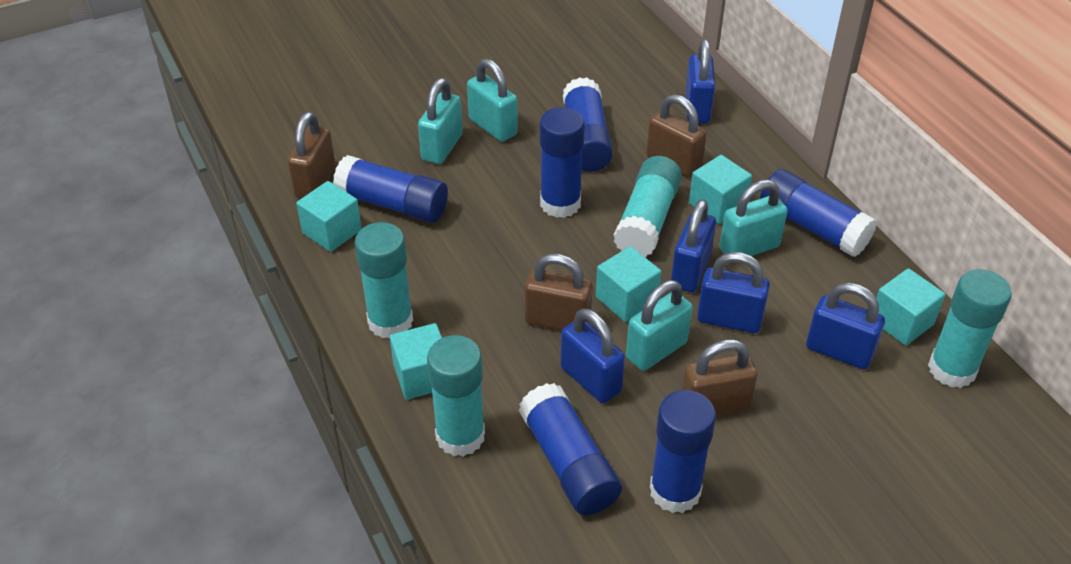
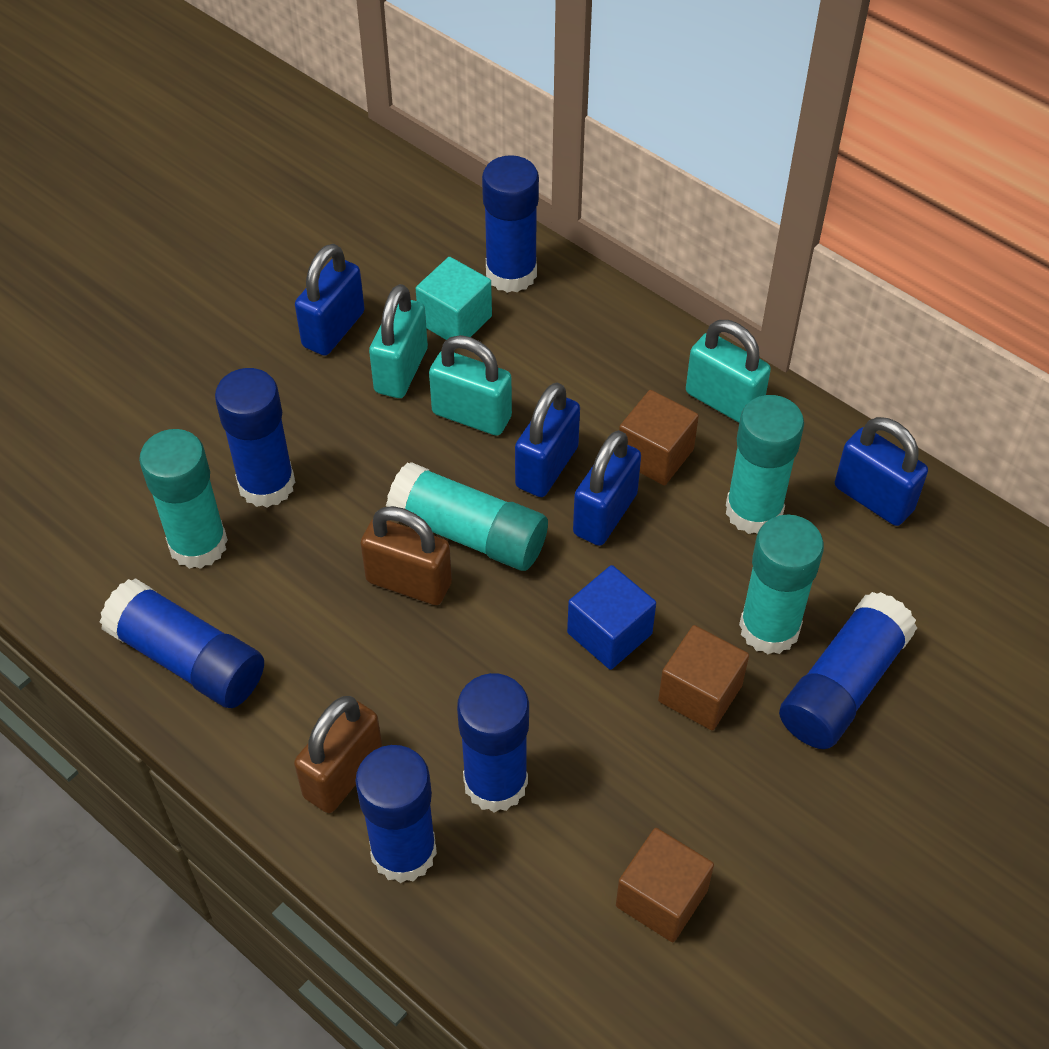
blue cube: none = 0 -> [567,565,656,670] = 1
blue padlock: [561,308,625,403] [671,199,716,292] [685,39,715,123] [697,252,770,333] [806,283,885,369] = 5 -> [295,244,365,356] [515,383,580,497] [573,430,641,546] [835,417,928,526] = 4
brown cube: none = 0 -> [616,828,714,942] [619,390,699,485] [658,625,749,731] = 3
brown padlock: [288,112,335,198] [525,254,593,331] [646,94,707,178] [681,339,758,417] = 4 -> [294,696,382,813] [360,506,452,605] = 2
turquoise cube: [296,181,362,252] [390,323,442,400] [596,246,661,322] [689,155,752,224] [876,268,945,346] = 5 -> [416,257,492,340] = 1
turquoise padlock: [418,78,463,164] [467,59,518,142] [626,280,693,371] [719,180,788,256] = 4 -> [369,284,428,398] [429,335,512,436] [686,320,771,423] = 3

